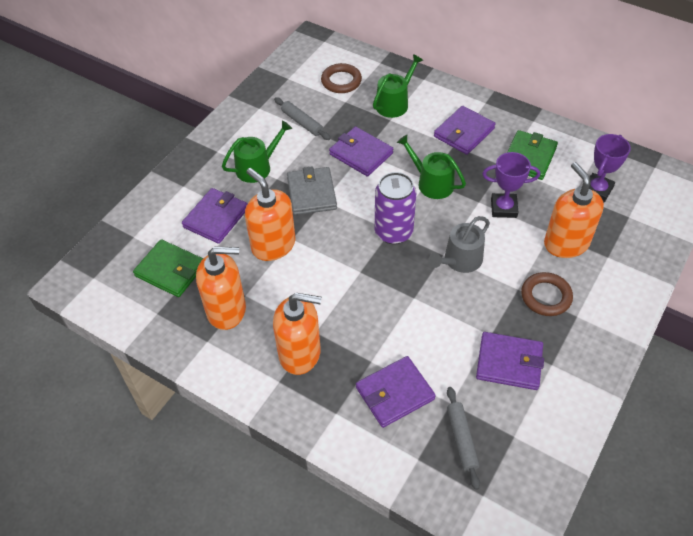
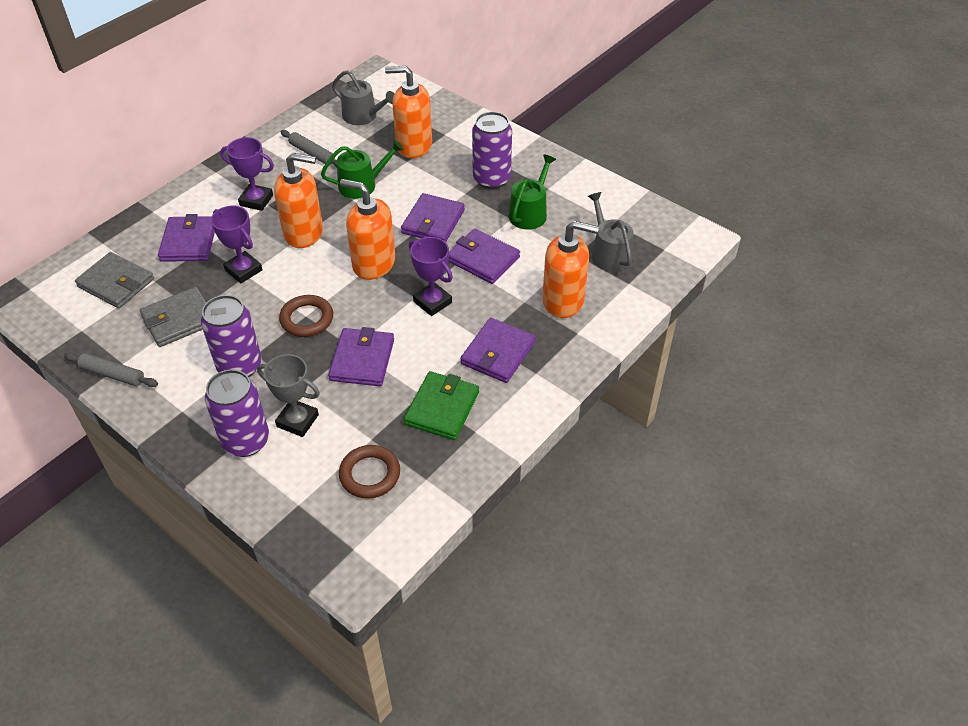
green wallet: [133,239,203,297] [507,130,558,180] = 2 -> [404,371,479,440] = 1
green watering can: [222,121,292,183] [373,54,423,118] [397,135,466,199] = 3 -> [321,140,404,199] [509,154,556,230] = 2
grey trophy: none = 0 -> [257,354,320,437] = 1
grey wallet: [287,166,337,215] = 1 -> [75,252,154,308] [140,287,207,347] = 2
grey watering can: [428,216,490,273] = 1 -> [332,70,394,125] [588,192,633,272] = 2
purple can: [375,172,416,244] = 1 -> [201,295,262,377] [205,369,269,457] [472,112,512,189] = 3
purple trophy: [482,152,540,218] [589,134,631,202] = 2 -> [211,206,263,283] [220,137,274,211] [409,237,453,316] = 3

